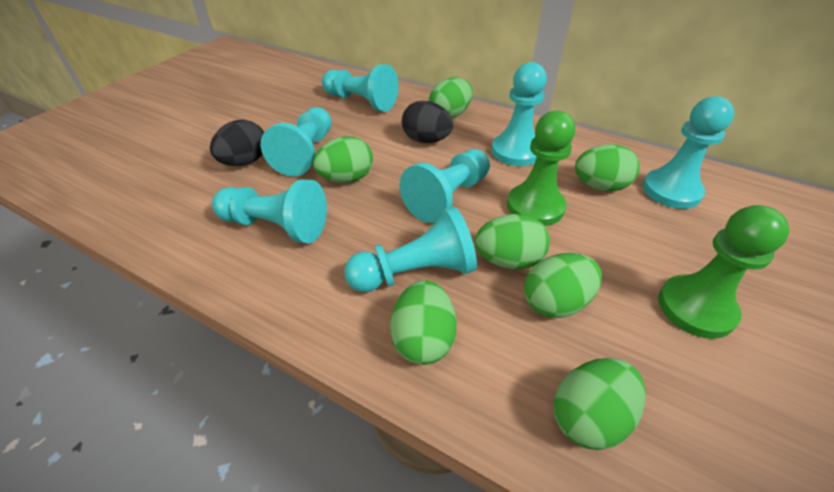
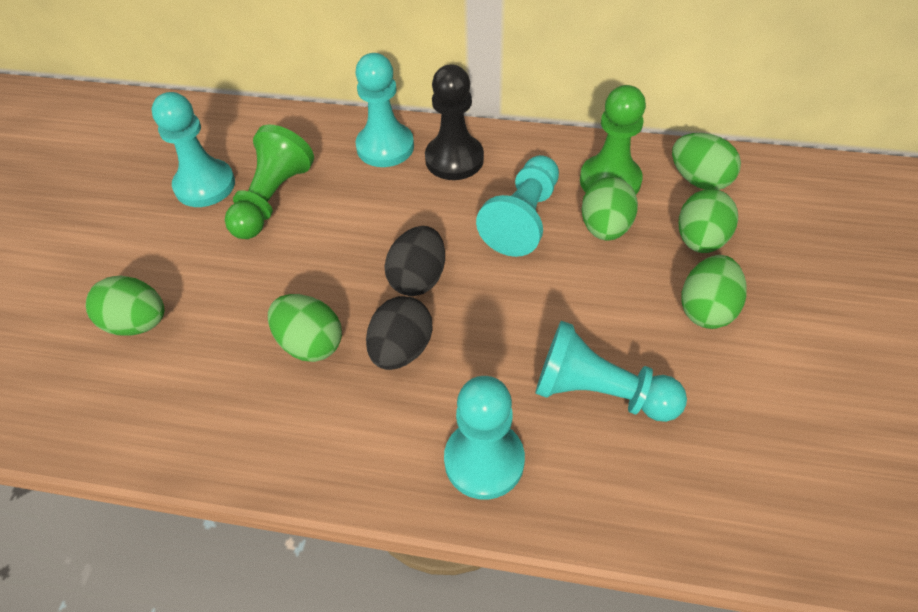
black pawn: none = 0 -> [425,64,484,180] = 1
green egg: [313,136,373,183] [390,280,457,365] [429,77,473,118] [475,214,550,269] [524,253,602,318] [553,358,645,450] [575,144,640,191] = 7 -> [86,276,164,336] [268,294,342,362] [581,177,638,241] [672,133,741,190] [679,189,738,253] [681,255,747,329] = 6
turquoise pawn: [212,179,327,243] [261,107,332,176] [322,64,399,112] [344,207,477,292] [400,149,490,223] [492,62,547,166] [643,96,735,209] = 7 -> [152,92,235,207] [355,53,414,167] [444,376,525,500] [476,155,559,257] [535,321,687,422] = 5

